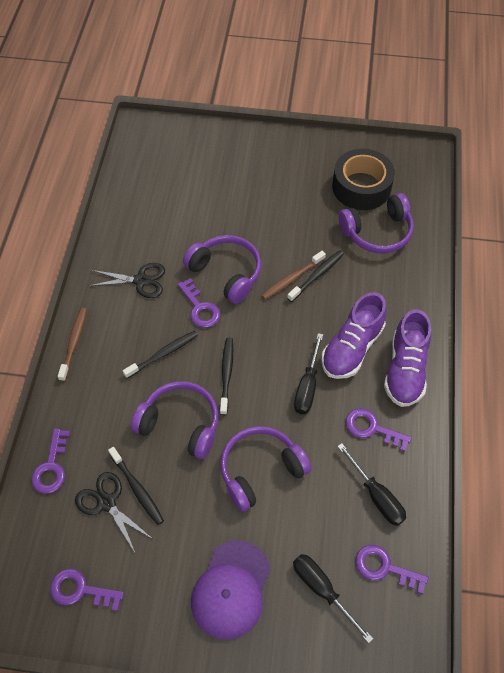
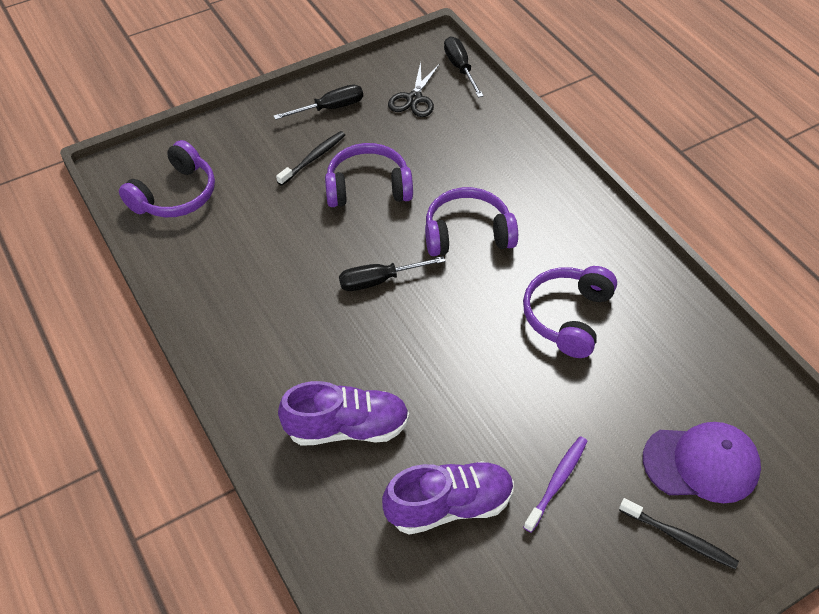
black scissors: [75,472,153,552] [89,263,165,298] = 2 -> [388,62,440,117] = 1
black tape: [332,149,395,210] = 1 -> none = 0
black toothbrush: [108,447,164,525] [123,331,198,378] [220,338,233,415] [287,250,344,302] = 4 -> [276,131,345,186] [619,498,739,569] = 2
brown toothbrush: [58,308,87,381] [261,251,326,300] = 2 -> none = 0
purple key: [31,429,70,494] [50,569,124,611] [178,278,220,328] [346,408,412,452] [355,545,429,594] = 5 -> none = 0
purple toothbrush: none = 0 -> [523,436,587,533] = 1

